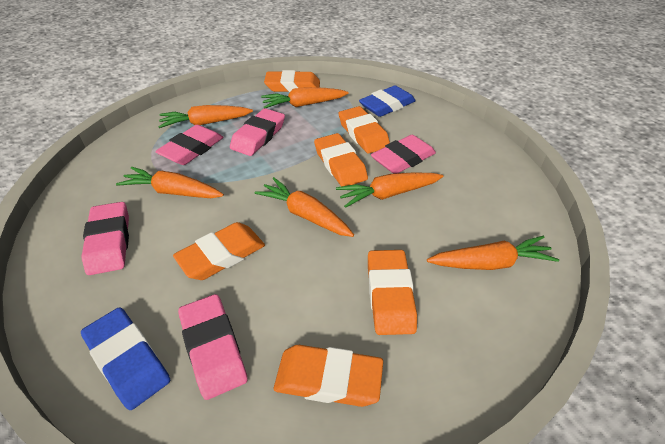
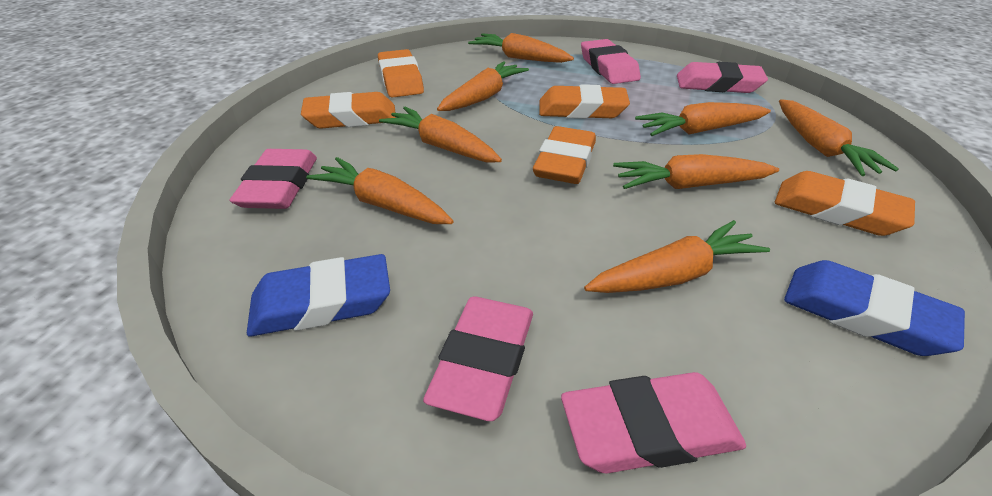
orange carrot: [116,167,224,198] [158,105,253,128] [254,177,354,237] [261,87,349,108] [336,172,443,208] [427,236,559,270] = 6 -> [306,157,453,224] [379,107,502,163] [437,61,529,111] [468,33,574,63] [584,220,770,293] [613,154,779,189] [635,102,771,136] [779,99,899,176] = 8
orange eraser: [173,222,265,280] [264,70,320,92] [274,345,383,407] [314,133,368,187] [339,106,390,154] [368,250,417,335] = 6 -> [301,92,396,129] [378,49,424,98] [533,126,596,184] [539,84,630,119] [775,171,915,236] = 5

